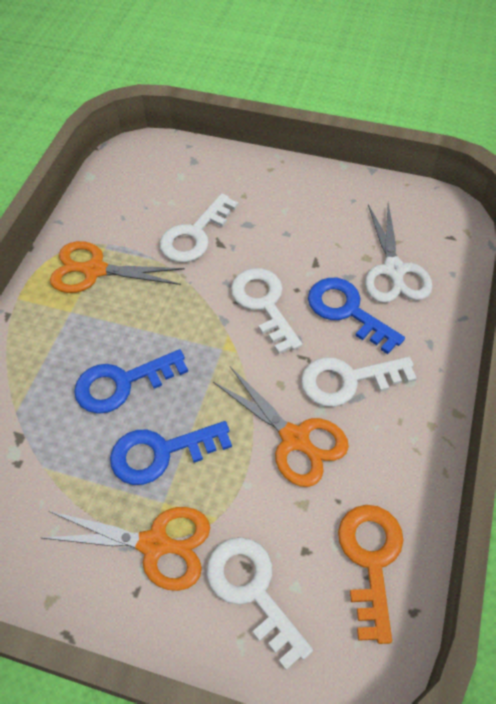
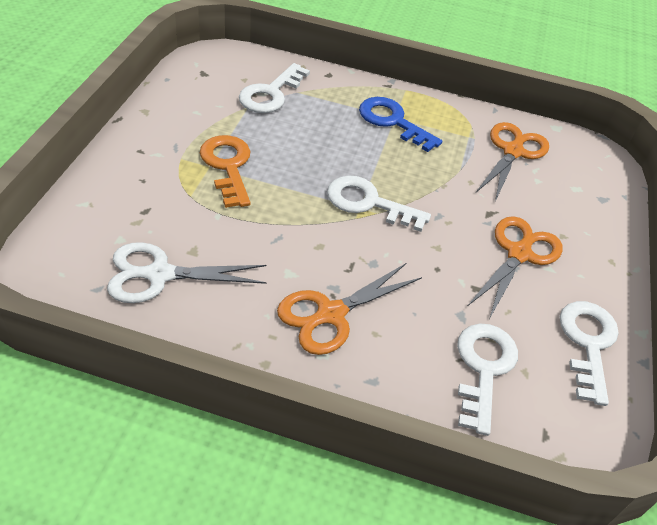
blue key: [74,349,188,414] [110,421,232,485] [308,278,405,354] = 3 -> [359,97,442,152] = 1

